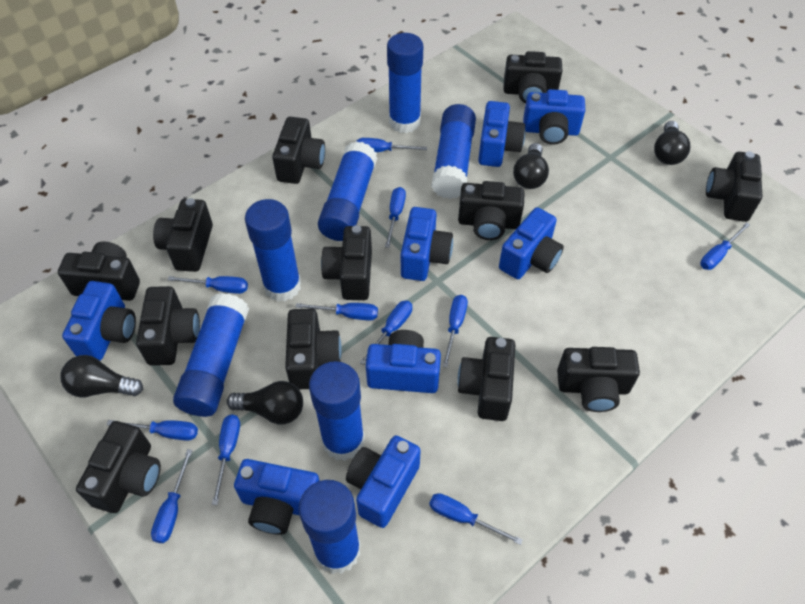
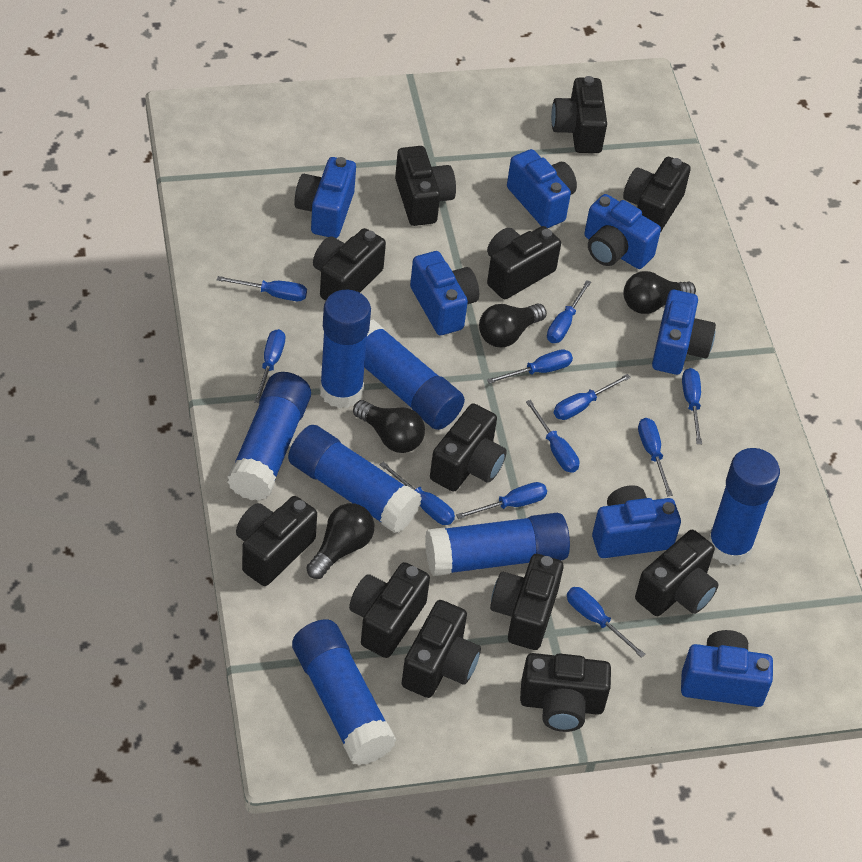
blue camera: [62,281,136,361] [234,459,320,535] [346,435,421,528] [366,330,441,393] [401,207,453,281] [478,101,526,167] [499,207,564,279] [523,89,585,145] = 8 -> [294,157,356,238] [410,251,479,335] [507,149,577,228] [584,194,661,269] [592,485,681,558] [652,290,716,375] [681,630,773,707] = 7

